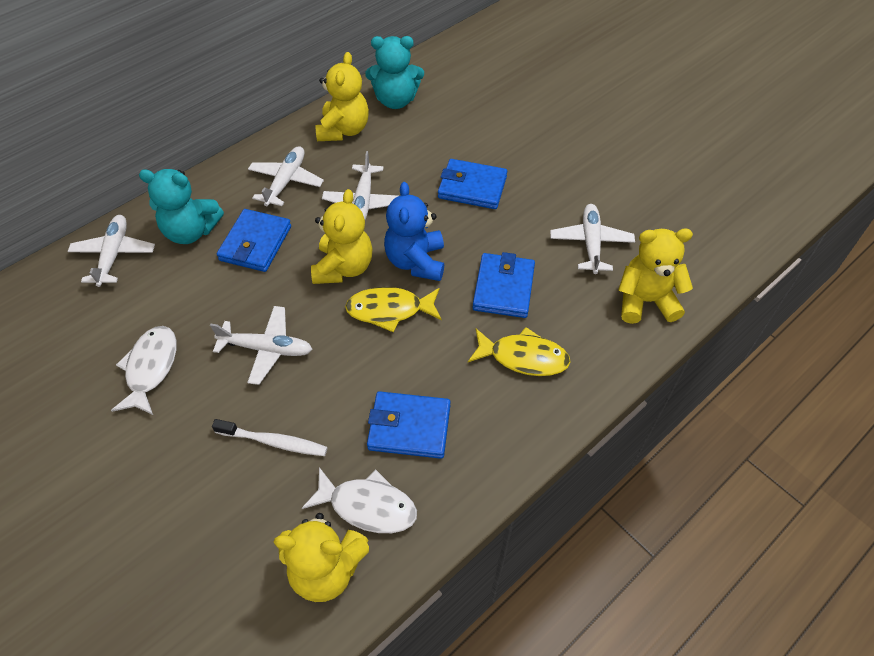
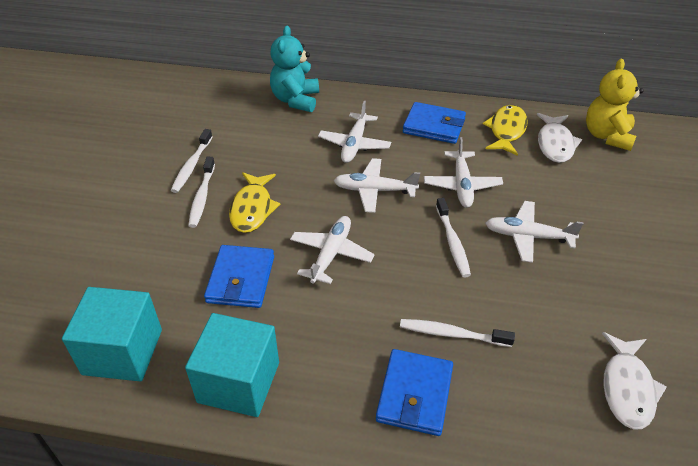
blue teddy bear: [384,182,444,281] = 1 -> none = 0
blue wallet: [217,209,291,272] [367,391,451,459] [438,159,507,209] [472,252,535,318] = 4 -> [204,245,274,308] [376,349,453,436] [403,102,466,144] = 3
turquoise cube: none = 0 -> [62,287,162,382] [185,313,279,417] = 2
turquoise teddy bear: [139,169,224,244] [365,36,424,109] = 2 -> [270,26,319,112] = 1
white toothbrush: [212,419,328,456] = 1 -> [171,129,212,193] [188,157,215,228] [400,319,515,347] [436,198,471,277] = 4
yellow teddy bear: [274,513,369,602] [311,189,373,284] [316,52,369,141] [618,228,693,324] = 4 -> [586,59,644,151] = 1

